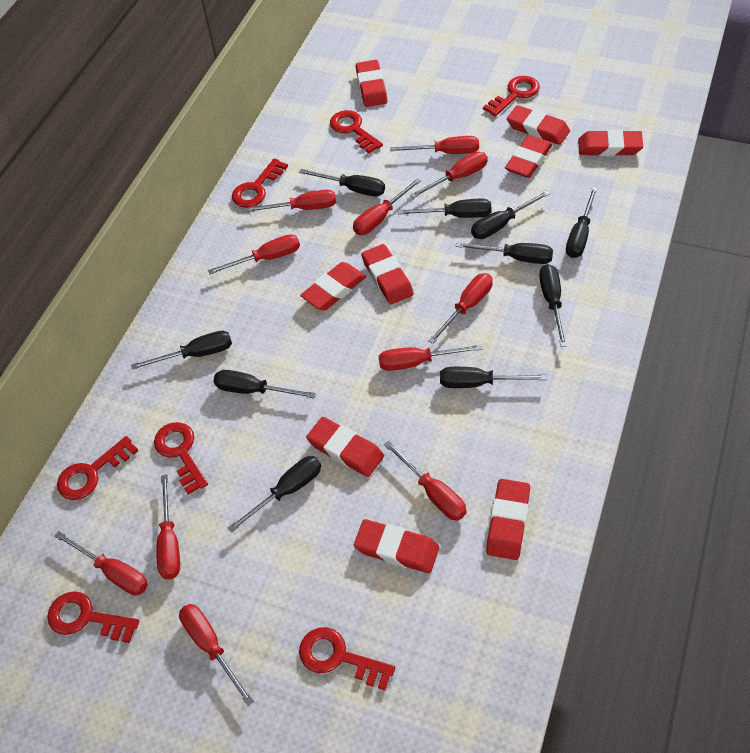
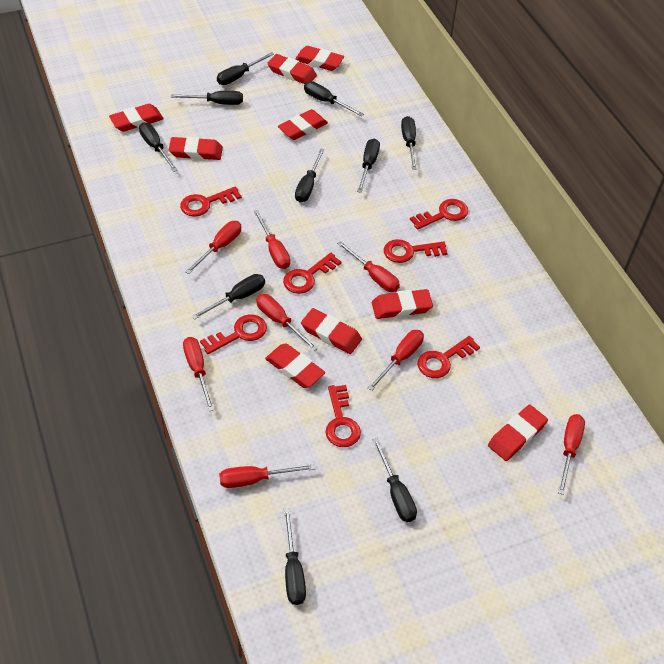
red screwdriver: [54,531,148,595] [156,475,180,579] [179,604,254,706] [208,234,300,275] [245,190,336,212] [353,178,421,235] [379,344,482,371] [384,441,467,521] [390,136,479,154] [410,152,488,198] [428,273,493,344] = 11 -> [183,337,214,411] [185,221,241,274] [219,464,316,488] [253,210,290,269] [256,294,318,351] [337,241,400,292] [368,330,424,391] [558,414,585,495] = 8

